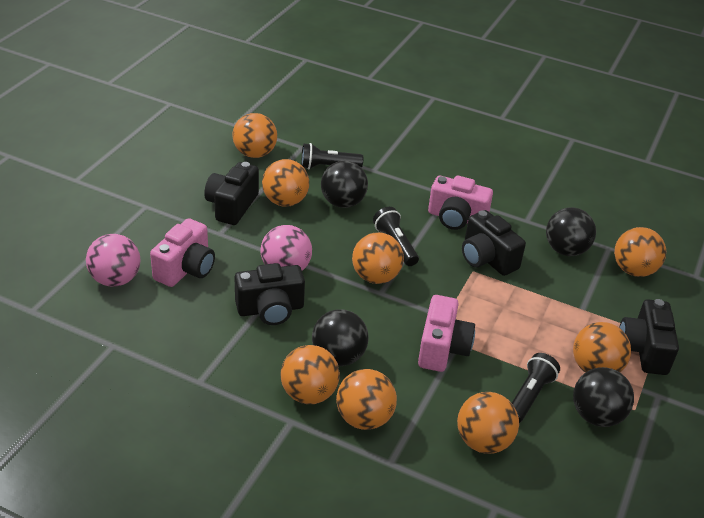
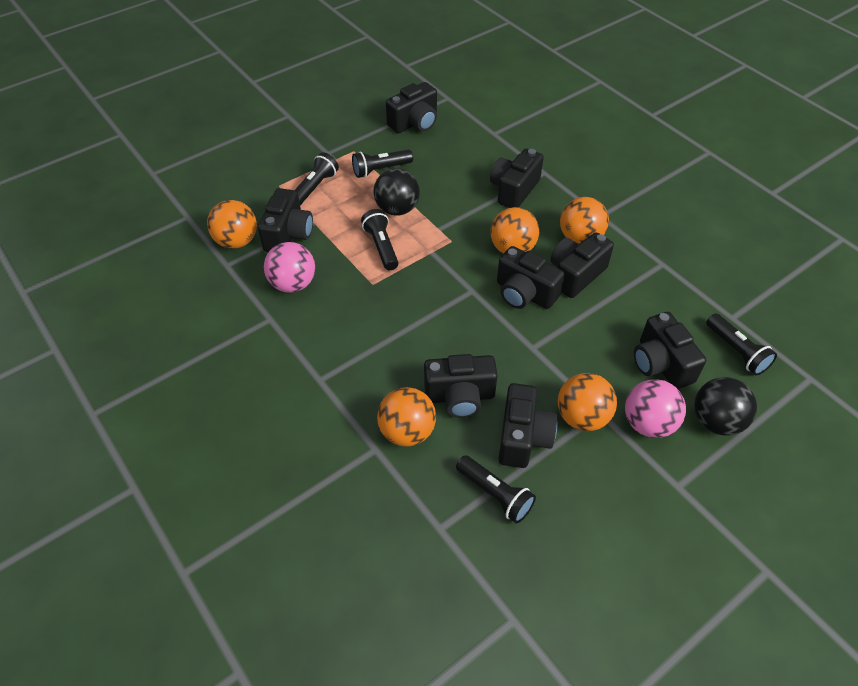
black ball: [312,309,369,366] [321,161,368,208] [546,207,596,256] [573,367,634,427] = 4 -> [373,168,420,216] [694,377,757,436] = 2
black camera: [204,162,259,225] [235,263,305,325] [462,210,526,276] [619,299,679,375] = 4 -> [258,188,313,252] [386,82,437,133] [424,354,498,418] [490,148,544,208] [497,246,565,309] [499,383,557,468] [551,233,614,298] [634,312,706,389] = 8
black flashlight: [301,143,363,169] [373,207,419,266] [512,353,560,423] = 3 -> [295,152,339,205] [352,149,413,178] [361,209,398,270] [456,455,536,523] [706,313,777,375] = 5
orange ball: [232,113,277,158] [262,159,309,206] [281,345,340,404] [336,369,397,430] [352,232,404,284] [457,392,519,454] [573,322,631,373] [614,227,666,277] = 8 -> [207,200,257,249] [377,387,436,447] [490,207,539,254] [558,373,617,431] [560,197,609,244] = 5
pink camera: [150,218,215,287] [418,295,475,372] [428,176,493,230] = 3 -> none = 0

